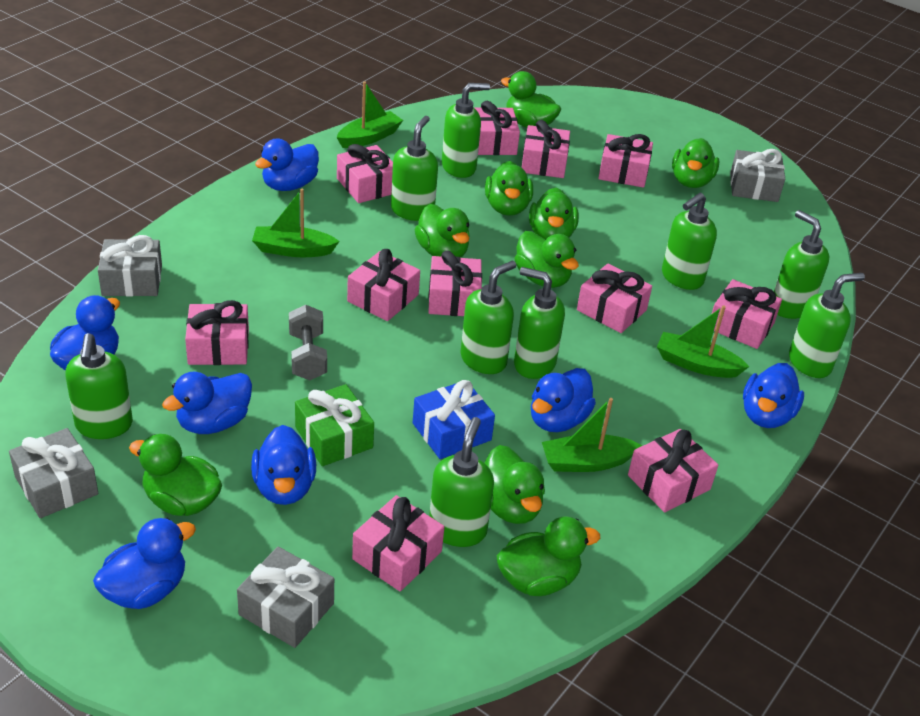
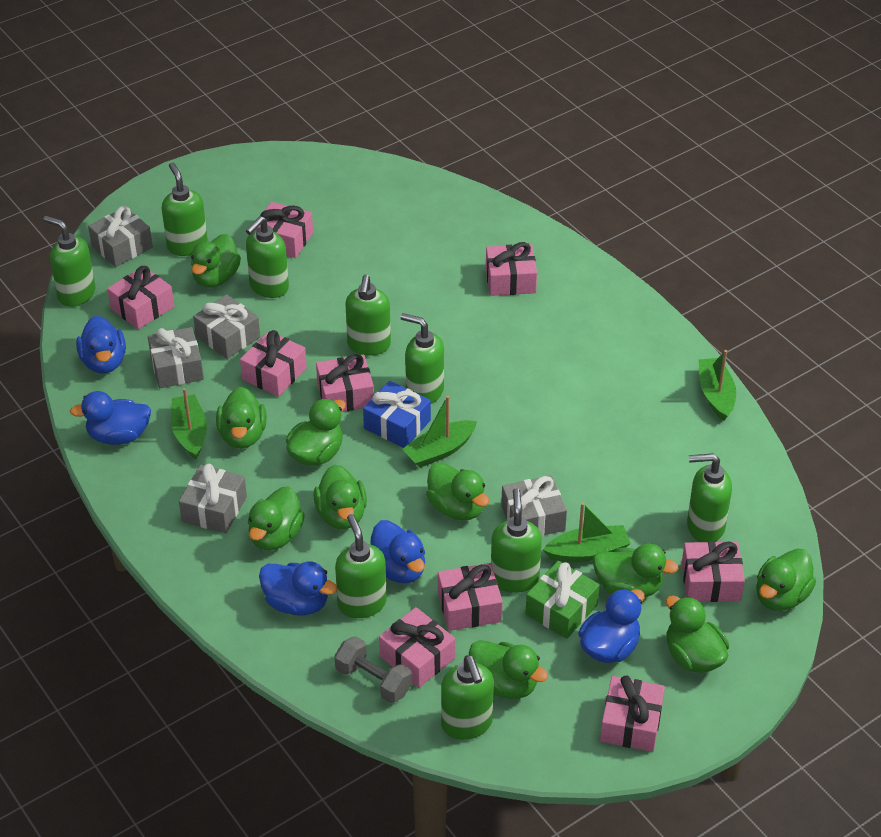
blue duck: [50,295,120,370] [93,518,196,609] [162,372,252,434] [251,425,316,505] [255,139,319,191] [531,368,596,432] [743,363,804,428] = 7 -> [70,391,151,445] [76,316,126,373] [259,561,337,616] [370,520,425,583] [578,589,645,663] = 5
green duck: [129,434,222,516] [415,204,469,258] [484,445,545,524] [485,161,533,216] [497,516,600,596] [501,71,561,128] [514,231,579,288] [529,188,579,239] [672,138,719,188] = 9 -> [191,234,241,288] [216,387,267,449] [248,486,305,550] [286,398,346,466] [314,465,367,529] [426,462,489,520] [469,640,548,699] [593,543,679,597] [666,596,729,673] [756,548,816,611] = 10
grey gift: [9,428,98,518] [98,235,162,297] [237,547,334,648] [730,149,785,202] = 4 -> [88,206,153,267] [148,327,204,388] [179,464,247,534] [193,294,260,359] [501,475,567,536] = 5
pink gift: [185,300,249,365] [337,144,393,203] [347,249,420,321] [352,495,444,592] [428,251,482,316] [473,101,520,155] [522,120,570,178] [577,263,652,333] [598,134,653,188] [628,429,718,513] [712,279,782,349] = 11 -> [107,266,174,329] [240,330,307,397] [255,202,313,258] [316,354,374,412] [379,607,455,688] [438,563,503,631] [486,242,537,296] [600,675,665,752] [682,541,745,602] = 9

